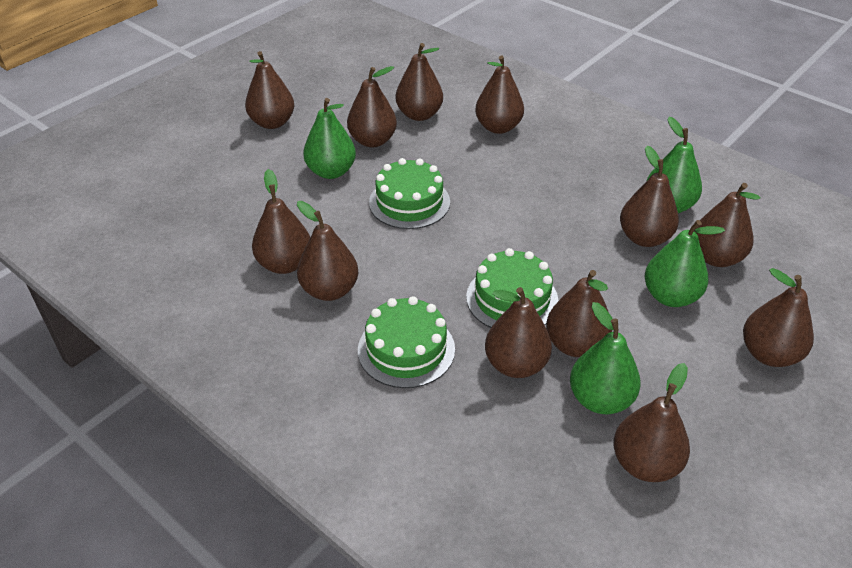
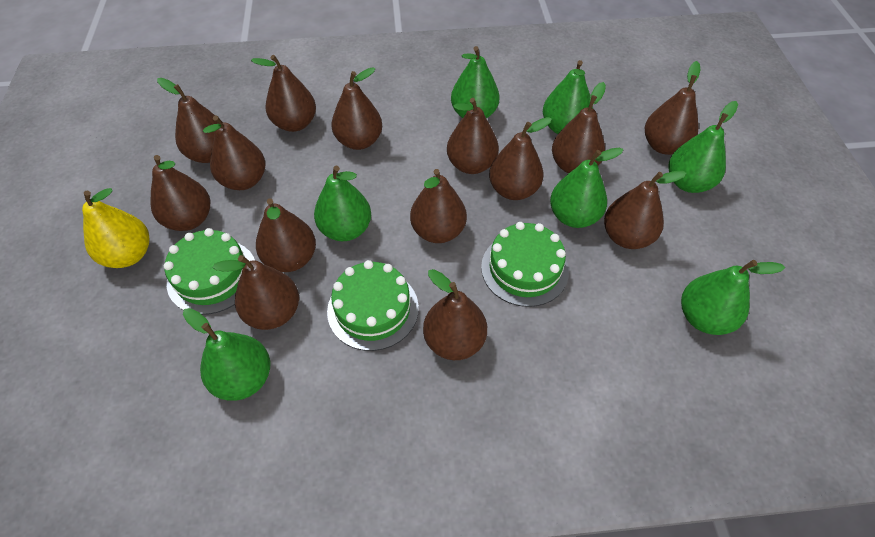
brown pear: [245,51,294,129] [252,169,310,274] [297,201,358,301] [347,66,397,147] [396,43,443,121] [475,55,524,134] [485,287,552,378] [546,270,612,357] [613,363,690,482] [620,146,679,247] [694,183,761,267] [743,268,814,367] = 12 -> [150,155,210,231] [157,78,223,163] [203,115,266,190] [212,255,299,330] [251,55,316,132] [256,198,316,272] [331,67,382,150] [410,169,467,243] [423,269,487,360] [447,98,499,174] [489,117,552,200] [552,82,606,173] [604,171,687,249] [645,61,700,155] = 14
green pear: [303,98,356,179] [570,302,641,414] [645,220,725,307] [646,117,702,213] = 4 -> [183,308,271,401] [314,166,371,241] [451,46,499,119] [543,60,593,134] [550,147,623,228] [669,101,738,193] [681,260,785,335] = 7
yellow pear: none = 0 -> [82,188,150,268] = 1

